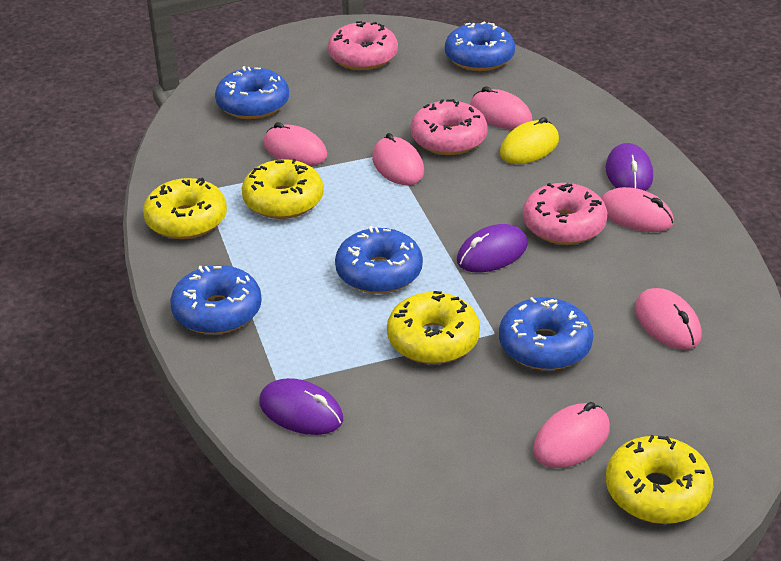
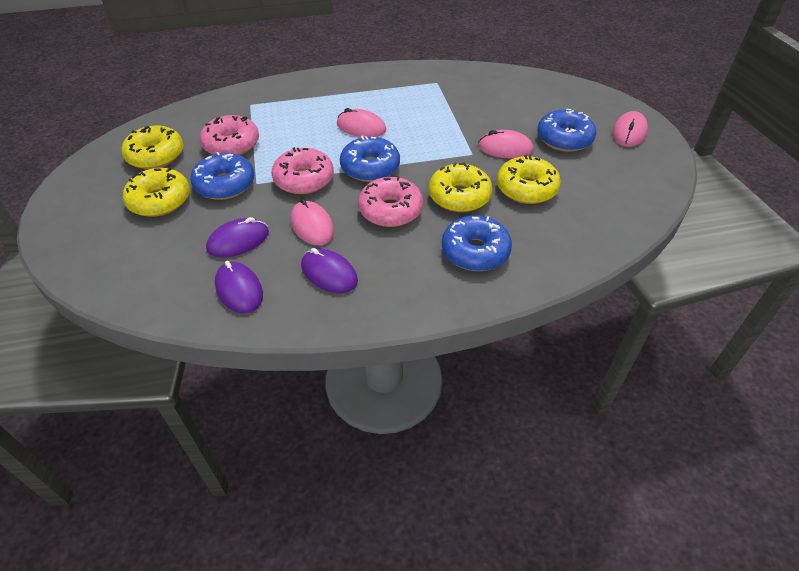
blue donut: [170,265,262,334] [215,66,289,119] [335,226,423,294] [445,21,515,71] [499,297,593,370] = 5 -> [190,152,254,200] [340,136,400,182] [442,215,512,271] [537,109,596,152] = 4
pink mouse: [263,122,327,166] [372,133,424,185] [470,86,532,129] [533,402,610,468] [601,187,674,232] [635,288,702,350] = 6 -> [291,199,334,245] [337,108,386,137] [478,130,534,159] [612,111,648,147] = 4
yellow mouse: [500,117,559,164] = 1 -> none = 0

